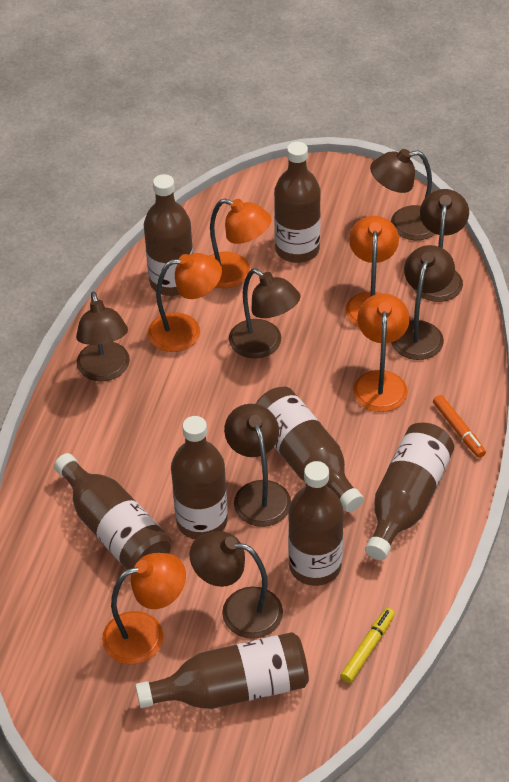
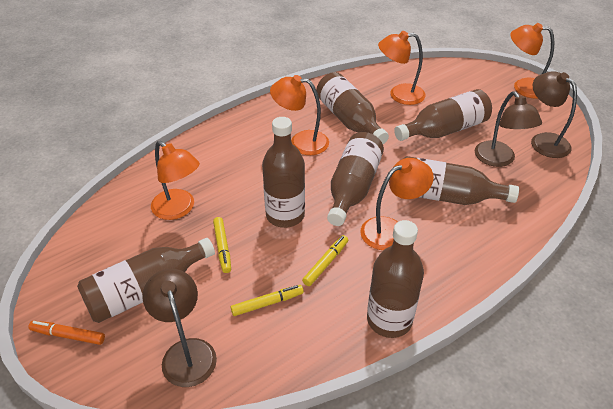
brown bottle: [54,453,172,569] [135,632,309,709] [144,174,193,296] [171,416,228,540] [256,387,364,512] [274,142,321,263] [288,461,344,586] [365,423,454,560] = 8 -> [77,238,215,323] [262,117,305,228] [316,72,389,144] [327,132,384,226] [367,220,424,338] [394,89,492,141] [403,156,519,205] = 7
brown lamp: [76,292,130,382] [189,531,283,639] [224,404,291,527] [229,268,300,358] [370,149,435,240] [391,245,455,360] [413,189,469,302] = 7 -> [142,269,217,387] [475,92,542,167] [531,71,577,158] = 3
yellow marker: [340,608,395,683] = 1 -> [213,217,231,273] [231,285,304,316] [302,235,348,286] = 3

